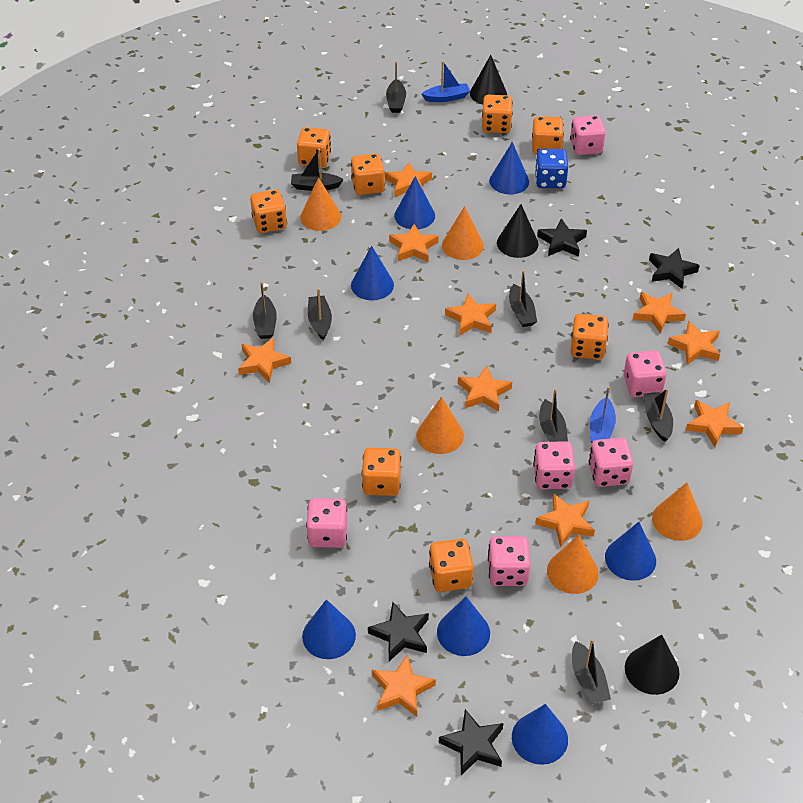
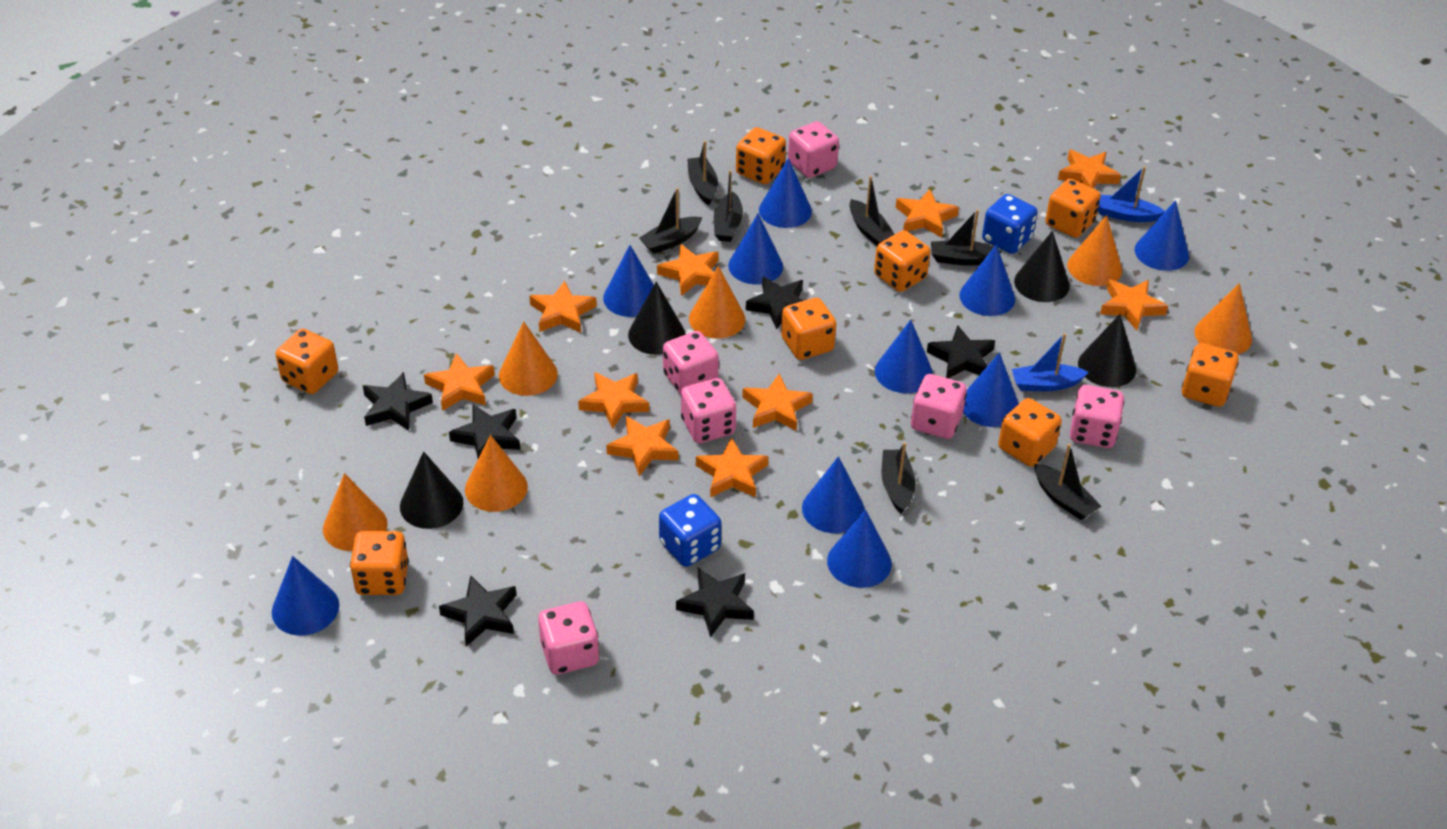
black boat: [253,281,277,339] [291,149,344,191] [308,288,332,340] [386,61,406,113] [509,270,537,327] [539,389,568,442] [572,639,611,704] [643,388,673,442] = 8 -> [639,188,703,254] [687,141,718,205] [714,170,743,242] [849,176,895,246] [881,442,915,514] [931,209,1002,266] [1034,444,1102,520] = 7
black cone: [470,55,507,104] [497,204,539,258] [625,635,680,695] = 3 -> [400,451,463,529] [628,282,685,355] [1014,231,1070,302] [1078,314,1136,387] = 4
black star: [368,602,429,661] [439,709,503,775] [537,218,587,257] [649,248,700,289] = 4 -> [363,372,433,431] [439,575,516,646] [449,404,520,458] [676,568,754,638] [746,277,804,330] [927,325,995,378] = 6
blue cone: [302,599,356,659] [351,245,394,300] [394,176,435,229] [437,596,490,656] [489,142,529,194] [512,704,568,765] [605,522,656,581] = 7 -> [272,556,339,636] [603,245,654,317] [728,213,783,285] [759,158,812,228] [802,456,865,533] [827,510,892,588] [875,320,933,393] [959,244,1015,316] [963,352,1019,427] [1135,200,1189,271] = 10
blue dice: [535,149,568,188] = 1 -> [659,494,721,567] [982,194,1038,254] = 2
orange cone: [300,177,341,231] [416,397,464,454] [442,206,484,260] [547,535,599,594] [652,483,702,541] = 5 -> [323,473,388,551] [465,435,528,512] [499,321,558,396] [689,266,746,339] [1067,215,1122,286] [1194,283,1252,354] = 6

